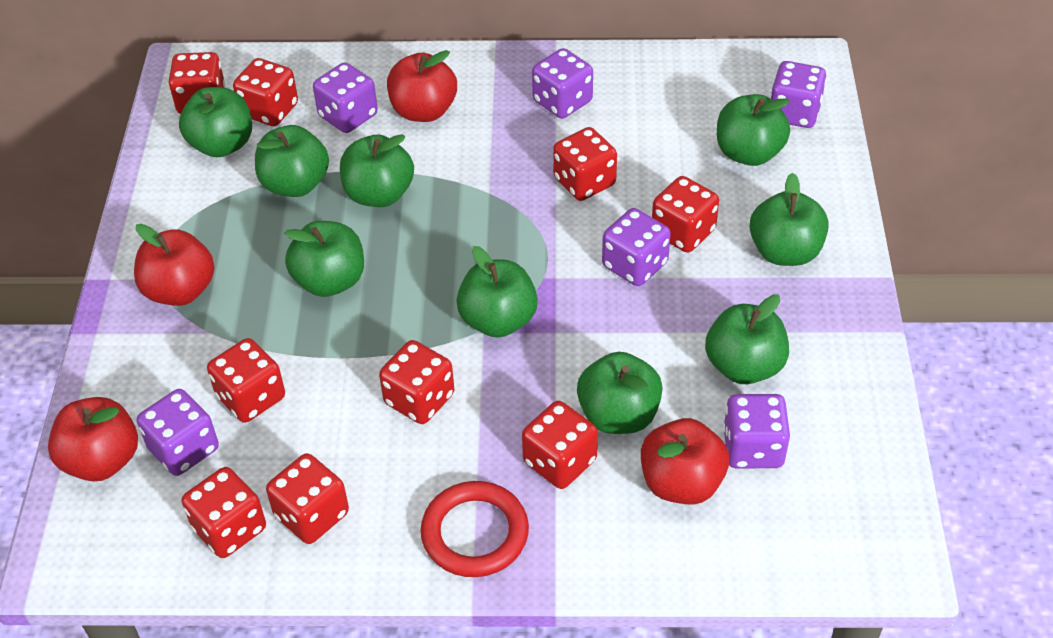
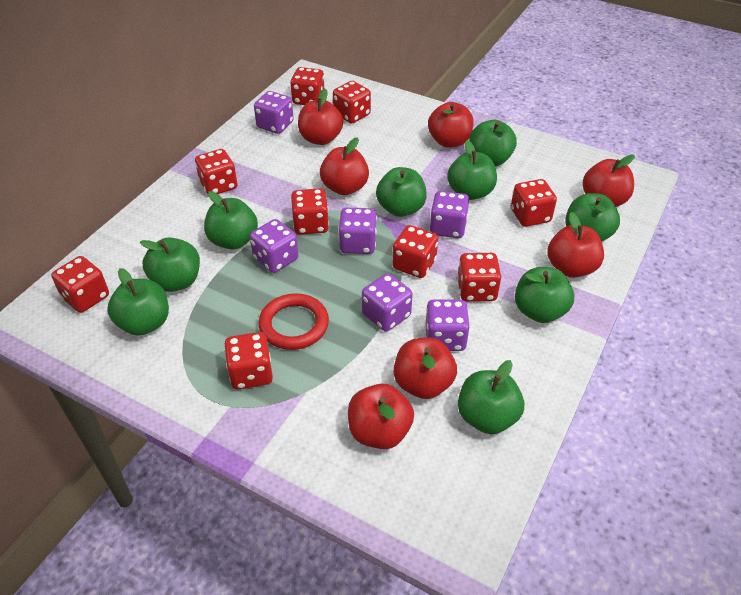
red apple: [48,397,138,481] [134,224,214,306] [387,50,457,122] [641,418,729,505] = 4 -> [298,89,343,145] [320,137,369,195] [348,384,414,449] [394,338,457,399] [428,102,474,148] [547,212,604,278] [582,155,635,207] = 7

